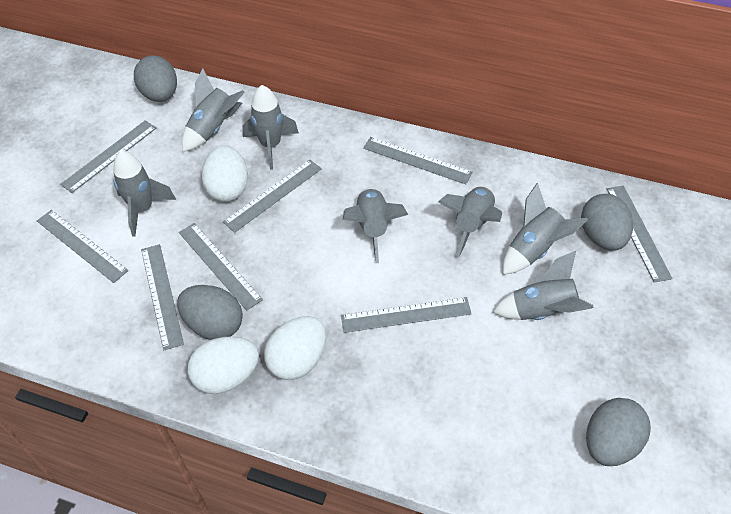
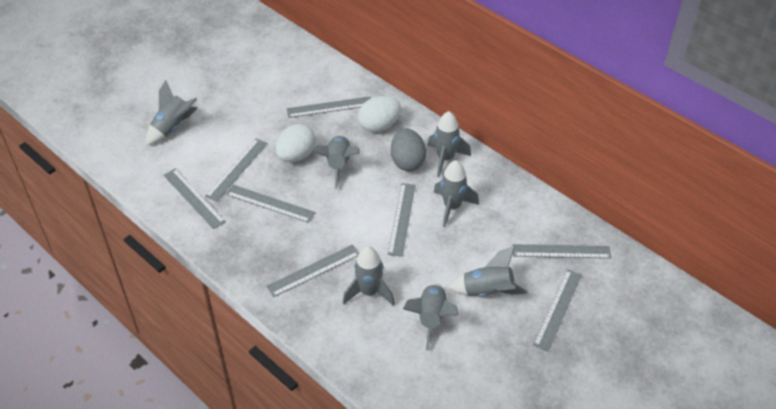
grey egg: [134,56,177,102] [177,285,243,340] [581,194,633,251] [586,398,651,466] = 4 -> [391,128,426,171] = 1
white egg: [188,336,259,394] [202,145,248,202] [264,316,326,380] = 3 -> [276,124,316,162] [358,96,401,132] = 2

